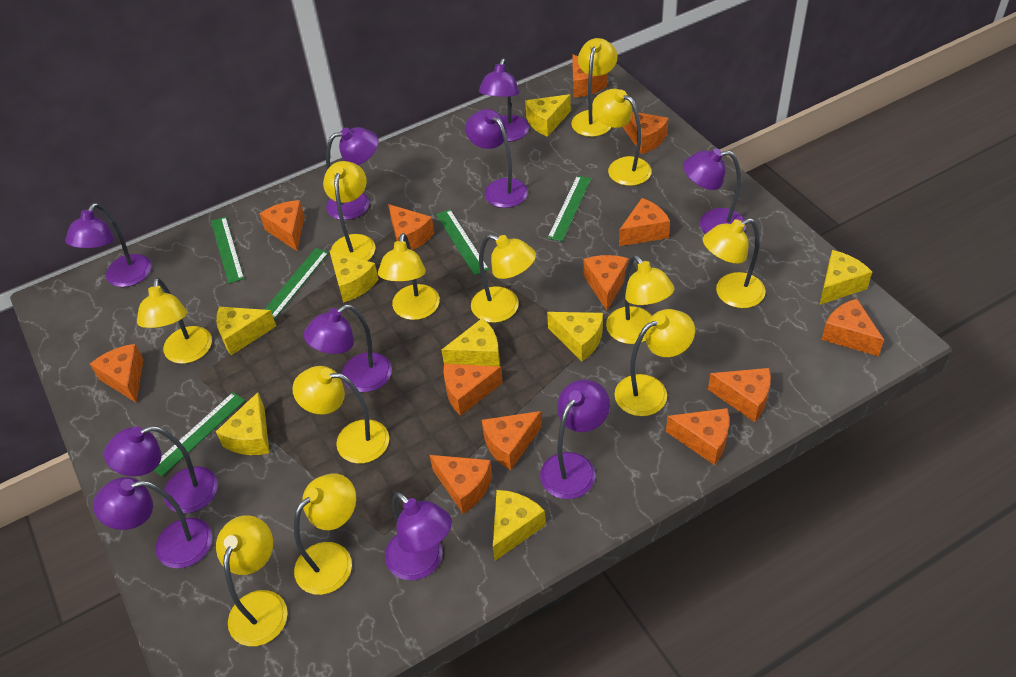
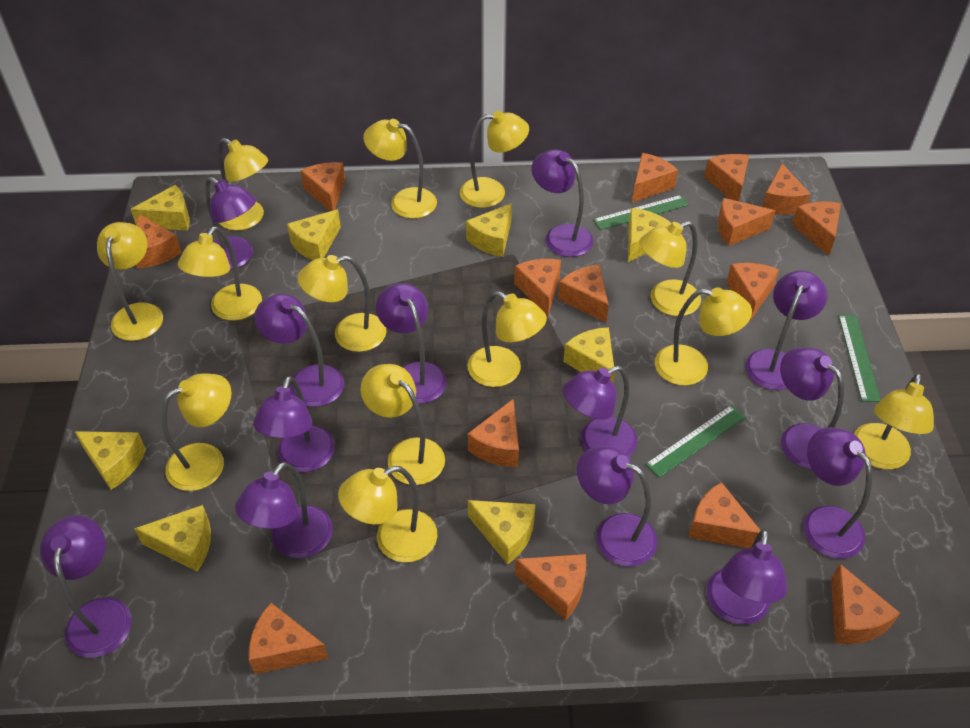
green ruler: [153,392,245,477] [211,217,244,284] [264,248,329,320] [436,209,489,275] [547,176,591,242] = 5 -> [593,195,689,230] [645,405,745,478] [838,315,881,402] = 3
orange cheese: [90,344,144,402] [260,200,305,251] [388,204,434,250] [430,455,492,514] [443,363,503,416] [482,411,542,470] [572,54,607,97] [583,255,629,310] [619,198,670,246] [623,111,668,154] [666,408,729,465] [708,368,771,422] [821,299,884,356] = 13 -> [136,214,182,269] [248,603,328,674] [300,162,345,211] [468,399,519,467] [514,259,561,316] [515,554,586,621] [558,265,609,323] [632,153,678,203] [689,482,761,548] [704,154,749,201] [718,198,775,246] [726,263,779,321] [762,163,811,215] [792,202,841,255] [831,563,900,644] = 15
purple lamp: [65,203,152,287] [93,477,212,568] [104,426,218,513] [304,305,392,392] [326,127,379,220] [385,492,452,580] [465,109,528,208] [479,59,529,142] [540,379,610,499] [683,148,746,234] = 10 -> [40,515,132,658] [205,177,256,270] [235,462,333,558] [253,376,335,472] [254,294,344,407] [376,283,447,404] [531,149,593,257] [563,366,637,457] [577,446,657,567] [707,529,787,625] [745,271,828,390] [780,348,844,470] [803,427,872,559] = 13
yellow lamp: [137,278,212,364] [216,515,288,646] [292,366,389,464] [294,473,356,595] [323,161,375,261] [378,233,440,320] [471,234,536,323] [571,38,618,137] [592,89,652,186] [606,255,674,344] [615,309,695,416] [703,218,765,308] = 12 -> [97,222,163,341] [161,373,232,491] [178,226,262,321] [218,138,268,231] [298,255,387,352] [338,466,437,563] [361,364,445,485] [363,119,437,219] [460,111,529,208] [468,291,547,387] [639,221,701,316] [655,287,752,386] [854,373,934,469] = 13

